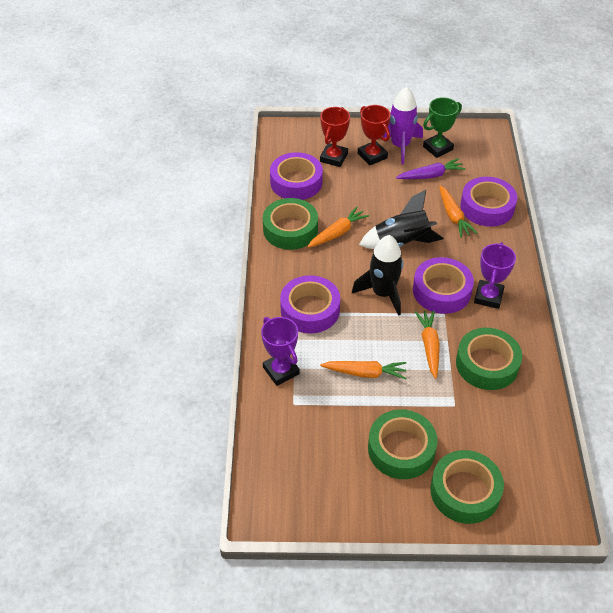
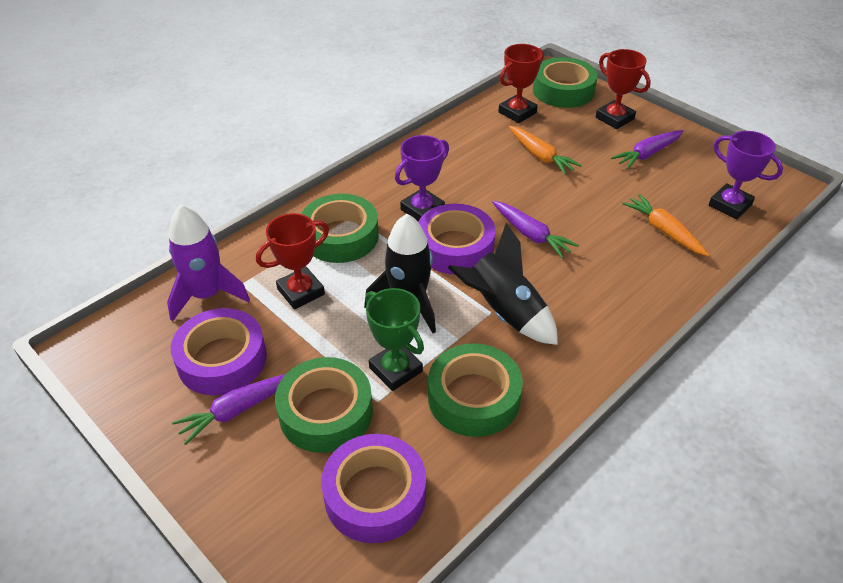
orange carrot: [307,207,369,248] [320,361,406,379] [415,310,440,379] [439,185,477,238] = 4 -> [509,126,582,175] [622,194,709,256] = 2
purple carrot: [396,158,466,179] = 1 -> [172,374,286,445] [492,201,579,259] [611,130,683,170] = 3
purple tape: [270,152,323,200] [280,275,340,333] [413,257,474,314] [460,177,517,227] = 4 -> [171,308,267,395] [321,434,426,543] [419,203,495,274] = 3
red trophy: [320,107,350,167] [358,105,391,166] = 2 -> [256,213,329,309] [498,44,544,123] [596,49,651,129] = 3

